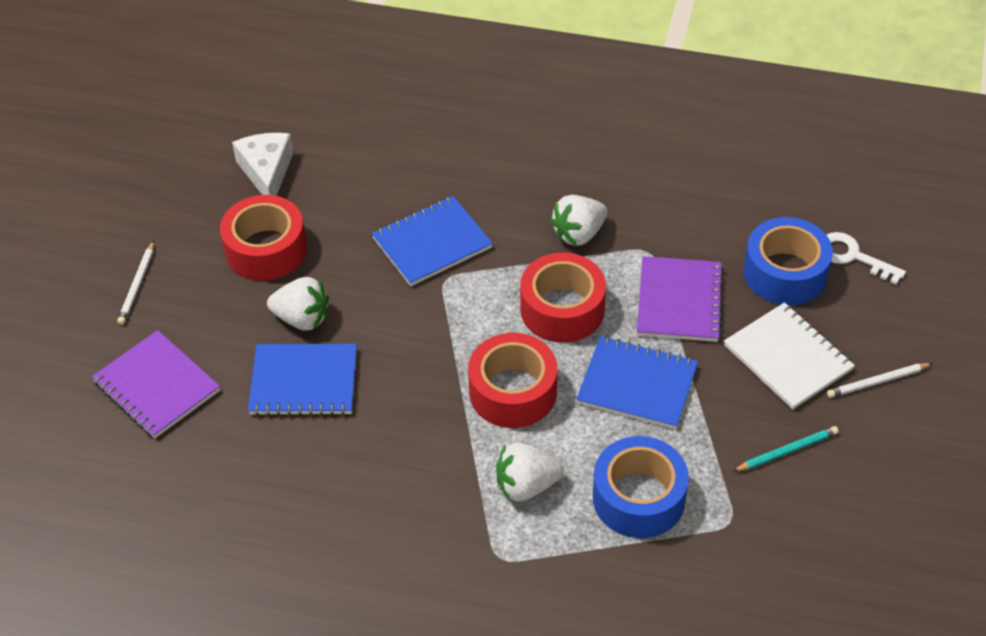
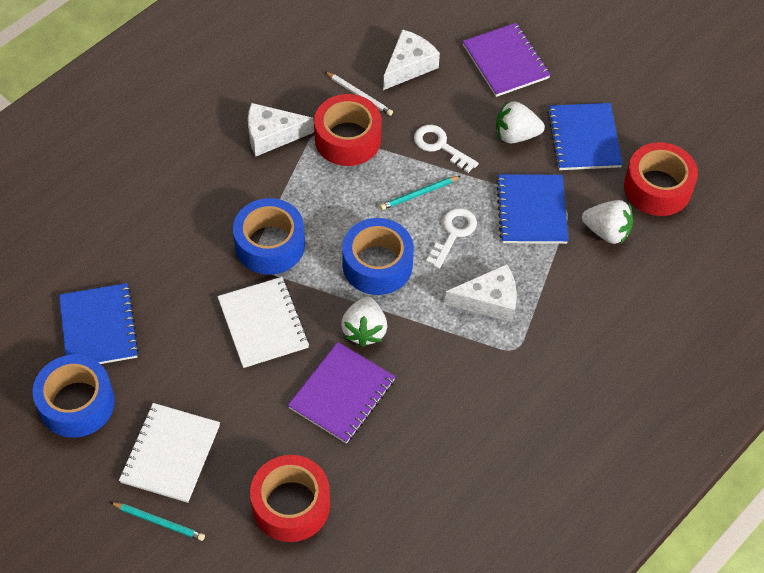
blue tape: [593,436,689,538] [744,217,833,305] = 2 -> [32,355,115,438] [233,198,305,275] [342,218,414,295] = 3
turquoise pencil: [733,426,839,471] = 1 -> [110,502,205,541] [380,176,461,210] = 2
white cheese: [232,133,293,196] = 1 -> [248,103,314,157] [383,29,440,90] [444,264,517,322] = 3
white key: [827,232,906,284] = 1 -> [414,125,479,173] [426,208,477,269] = 2
white notebook: [724,302,855,409] = 1 -> [119,403,220,503] [217,277,309,368] = 2
white pencil: [117,241,154,325] [827,363,933,398] = 2 -> [324,71,393,116] = 1

